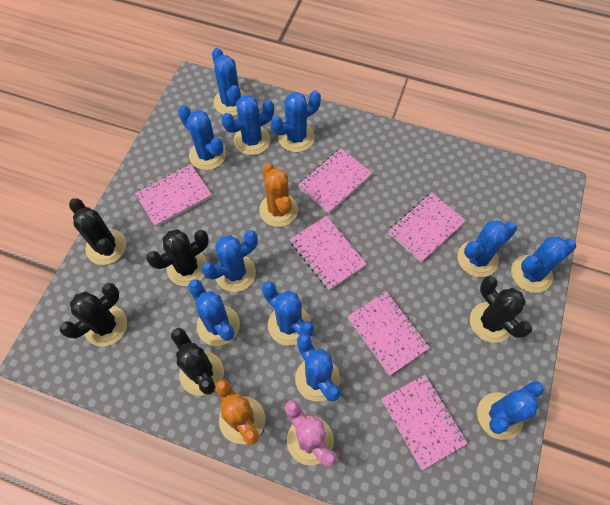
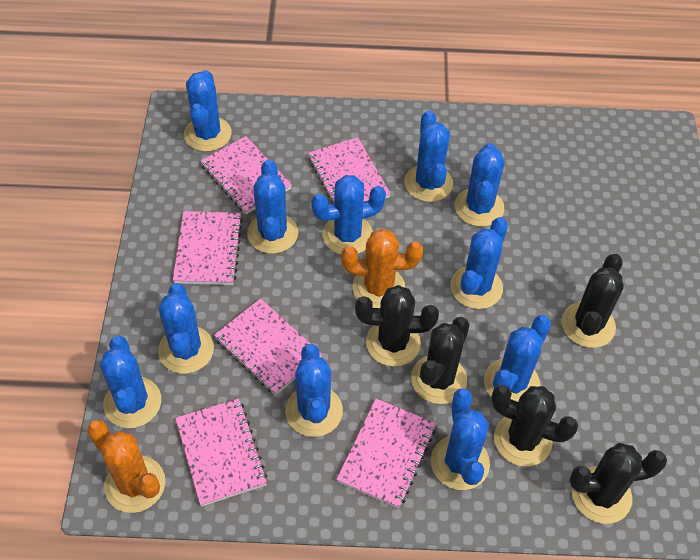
pink cactus: [285,400,337,467] = 1 -> none = 0

